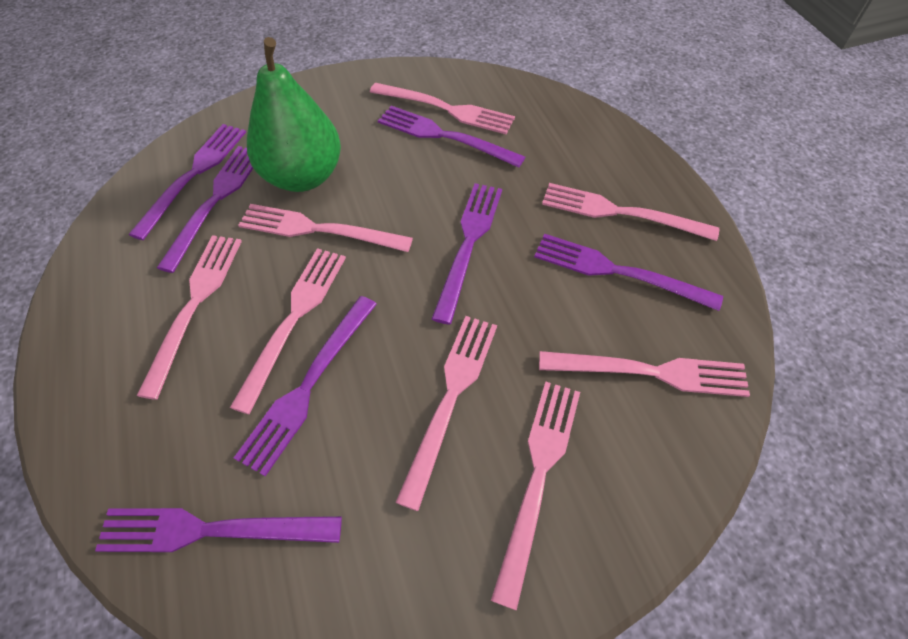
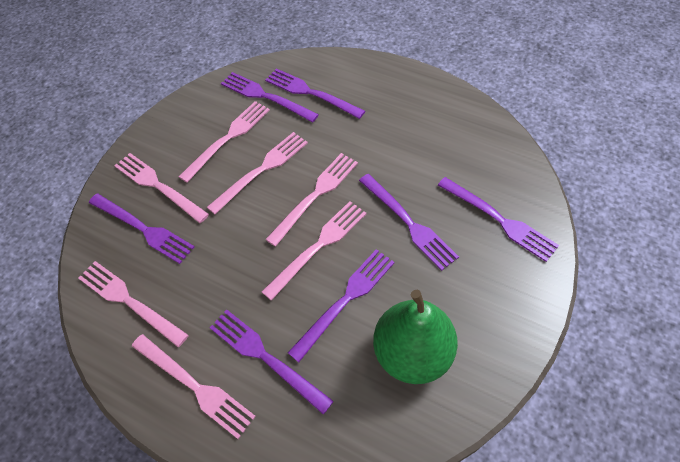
pink fork: [137,235,242,400] [230,248,346,415] [238,204,413,252] [370,83,515,134] [395,316,497,511] [491,382,580,611] [539,351,750,397] [542,183,719,241] = 8 -> [78,261,189,347] [114,153,209,223] [132,334,256,439] [179,101,270,183] [207,132,308,214] [261,201,367,301] [265,153,358,247] = 7

